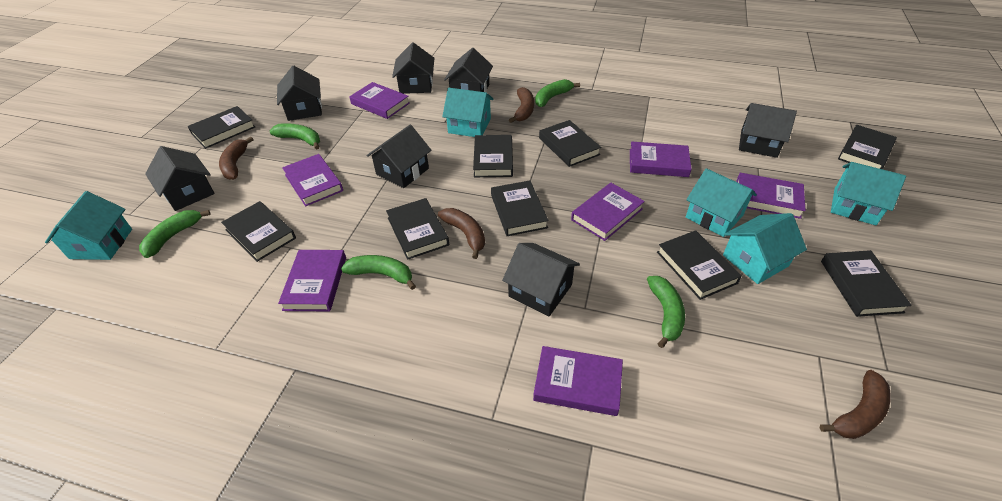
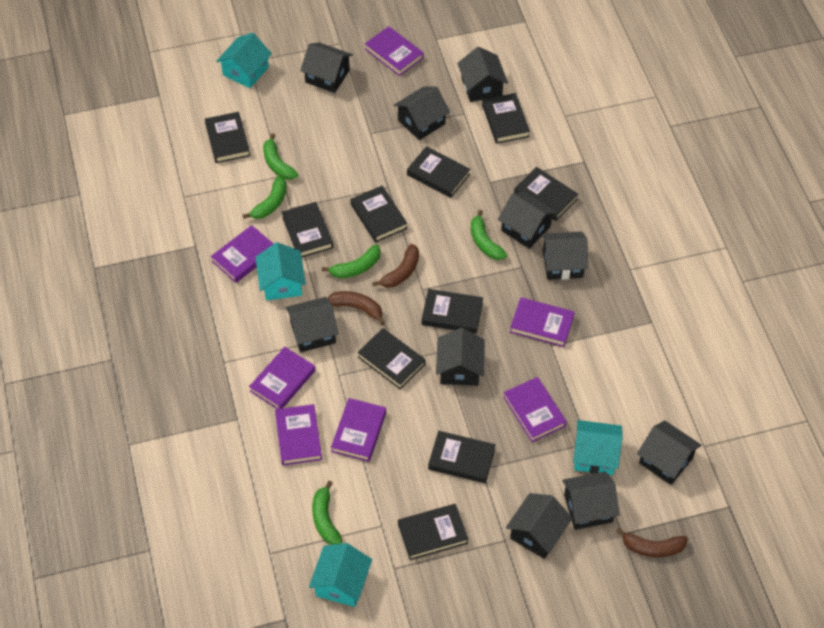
black book: [187,106,255,149] [221,201,296,262] [386,198,449,260] [473,135,513,177] [491,181,549,236] [539,120,601,167] [657,230,742,300] [821,250,912,317] [838,125,897,169] = 9 -> [205,112,250,163] [282,202,333,257] [350,186,407,243] [357,328,426,389] [398,504,468,560] [407,146,470,198] [421,289,483,334] [428,431,496,483] [482,93,530,144] [514,167,578,221] = 10
black house: [145,146,215,211] [277,66,322,121] [366,125,431,188] [392,42,435,94] [444,48,493,92] [502,243,580,316] [739,103,797,158] = 7 -> [286,297,339,352] [300,42,353,93] [394,86,450,140] [436,328,485,386] [457,47,508,102] [498,192,557,249] [506,493,573,559] [542,232,588,280] [562,471,620,530] [637,420,701,485] = 10
brown banana: [219,136,254,180] [438,208,485,259] [509,87,534,123] [820,370,891,439] = 4 -> [328,291,385,325] [372,244,419,288] [616,528,688,557] = 3
turquoise house: [45,191,132,260] [442,88,493,137] [686,168,757,237] [723,213,807,284] [831,162,906,225] = 5 -> [216,33,272,88] [255,242,306,300] [309,543,372,607] [573,420,623,475] = 4

